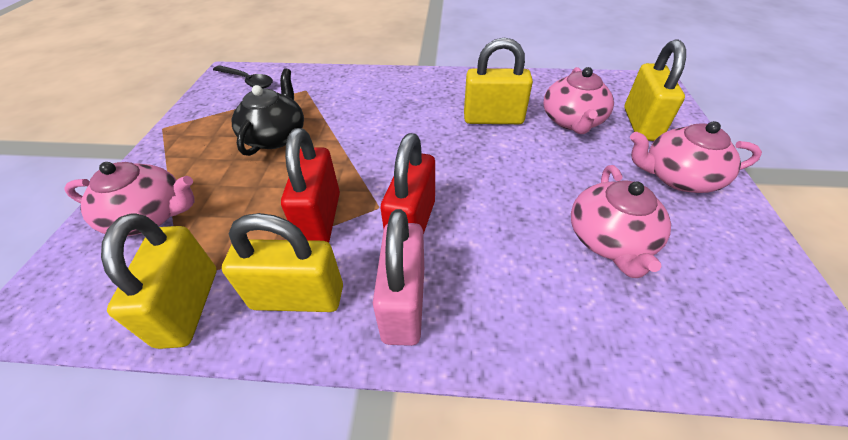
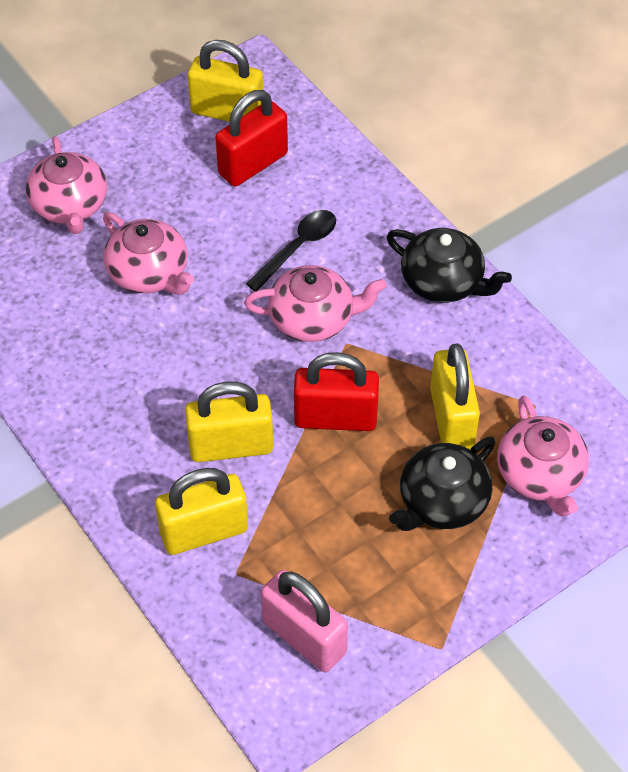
black teapot: [232,68,304,156] = 1 -> [387,228,512,303] [389,437,495,531] = 2

